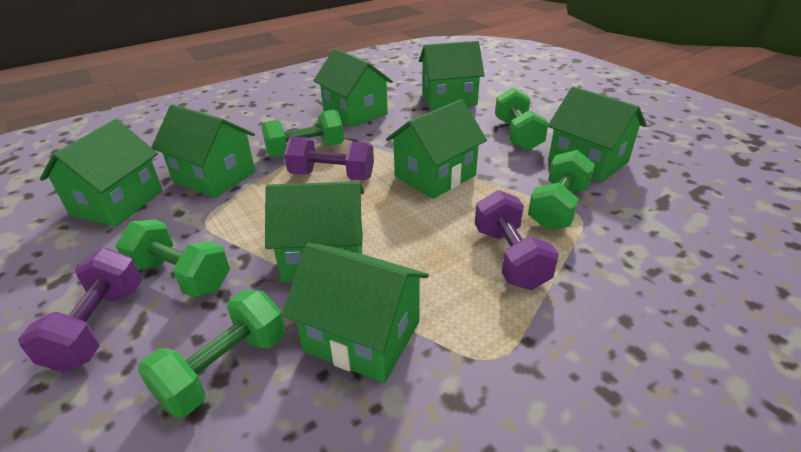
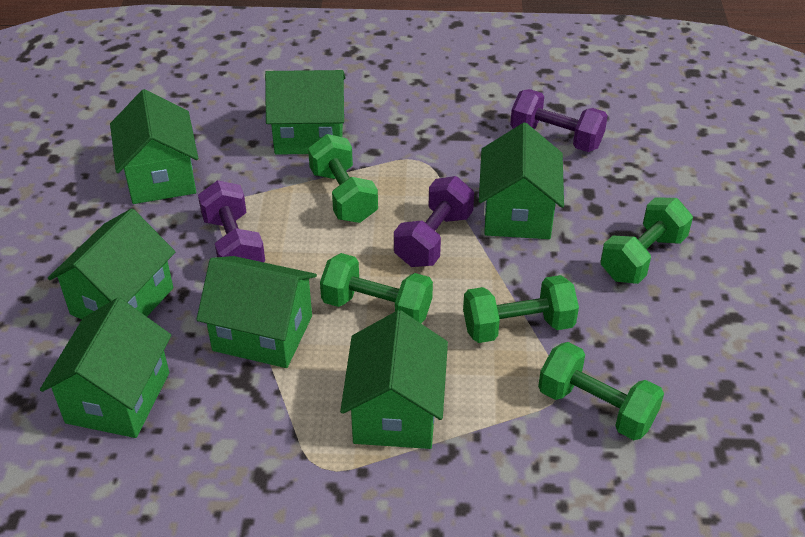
green house: [40,119,163,227] [151,104,255,198] [265,181,364,283] [282,243,429,383] [313,49,393,128] [386,99,487,199] [419,41,485,109] [548,86,647,182] = 8 -> [40,298,172,438] [48,208,175,319] [110,89,198,204] [196,256,317,368] [265,70,345,155] [340,310,448,449] [479,123,564,239] = 7

